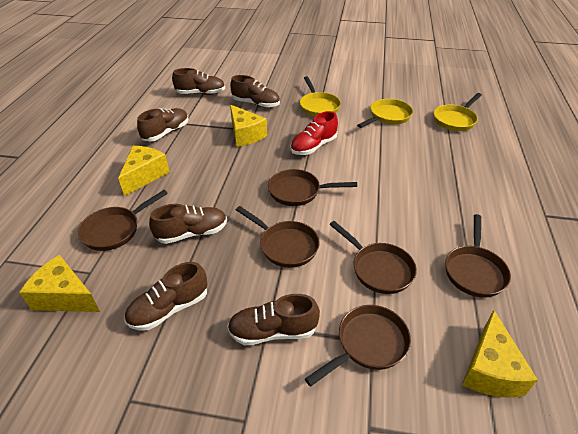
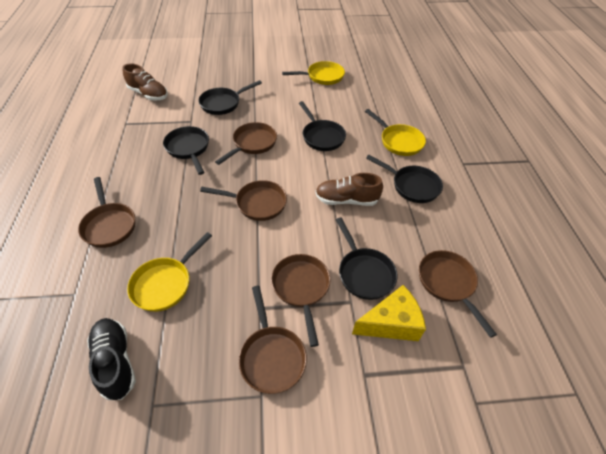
black pan: none = 0 -> [163,126,209,175] [198,80,262,115] [299,101,346,151] [336,218,398,300] [366,155,443,203] = 5
black shoe: none = 0 -> [87,318,136,400] = 1
brown shoe: [125,262,207,331] [137,108,189,141] [149,204,227,244] [172,68,225,95] [227,294,320,345] [230,75,280,108] = 6 -> [122,63,168,101] [315,173,383,206] = 2
red shoe: [290,111,338,155] = 1 -> none = 0
yellow cheese: [19,255,100,312] [118,146,169,196] [230,105,267,147] [462,310,538,398] = 4 -> [352,285,426,341] = 1

